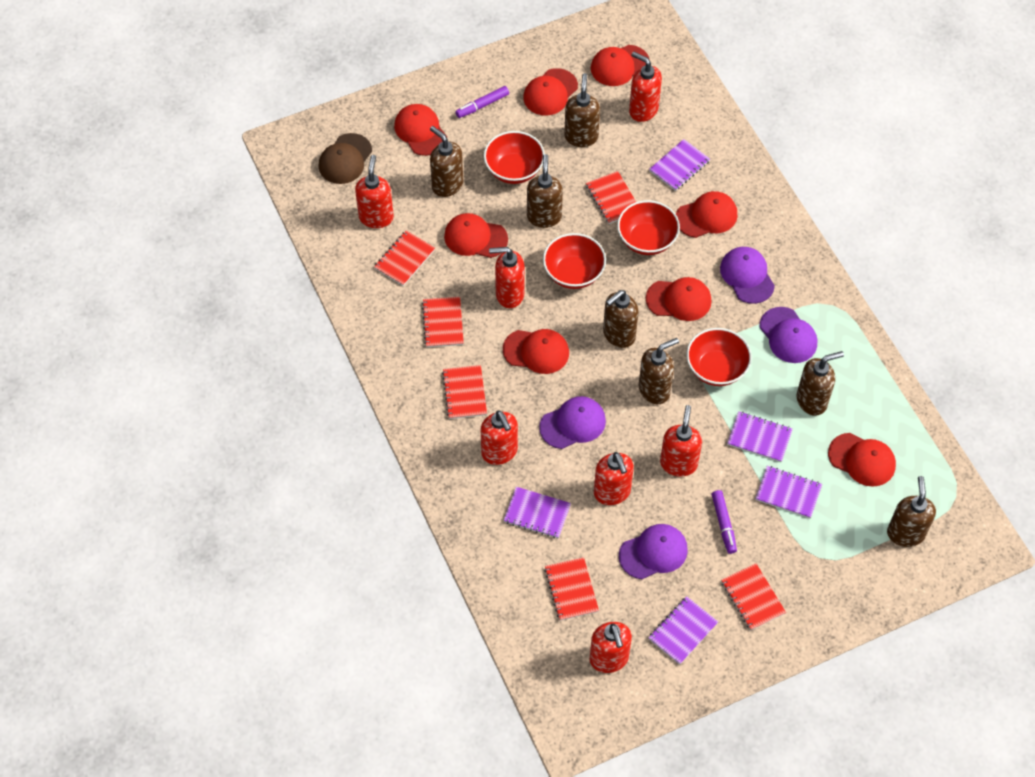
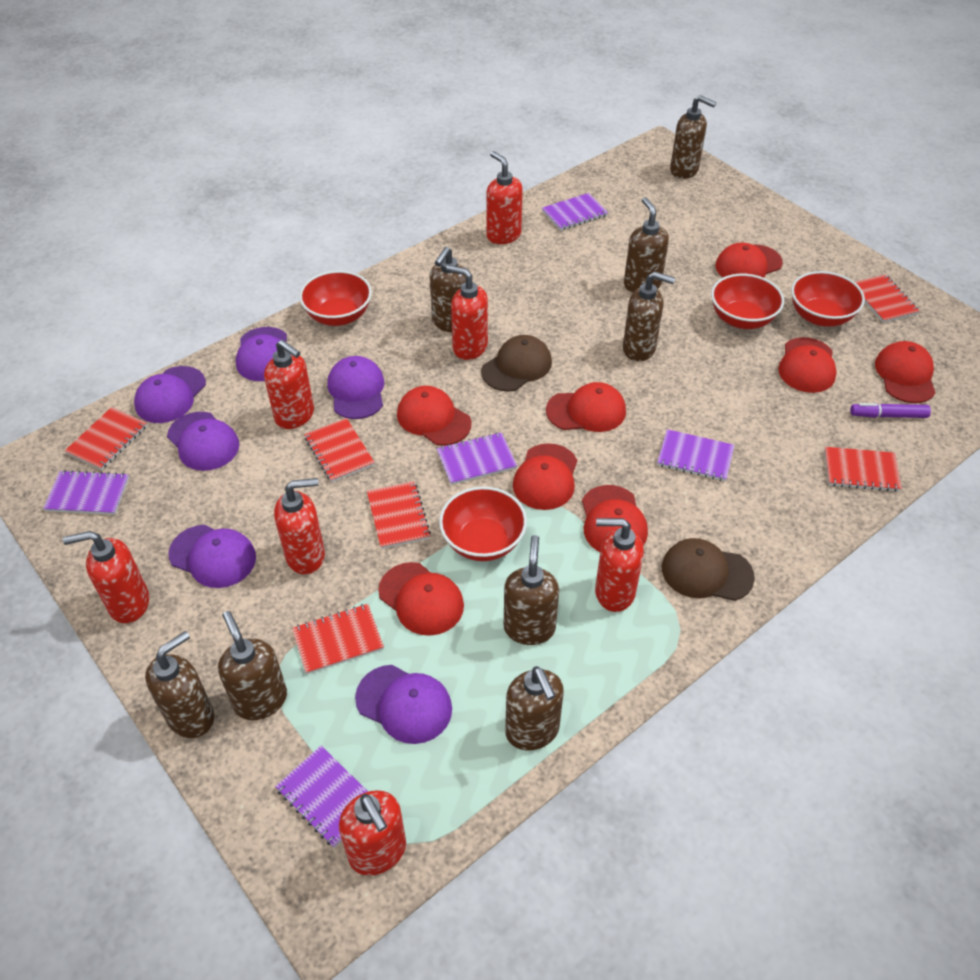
brown cap: [319,133,372,184] = 1 -> [481,335,552,392] [662,538,755,601] = 2
brown soap dispenser: [430,126,463,197] [527,154,563,228] [564,73,600,147] [603,290,639,348] [639,338,679,404] [797,351,844,416] [887,476,936,547] = 7 -> [145,631,214,738] [218,611,287,720] [429,247,466,333] [504,535,559,645] [505,666,564,751] [623,271,675,362] [624,197,669,293] [670,95,716,179] = 8
purple cap: [539,396,606,449] [619,524,688,579] [720,247,775,304] [760,307,817,363] = 4 -> [134,366,206,423] [167,412,239,471] [169,525,256,588] [236,327,287,381] [327,356,384,419] [355,665,452,744] = 6
purple marker: [455,86,509,118] [712,490,737,554] = 2 -> [850,403,931,418] = 1

